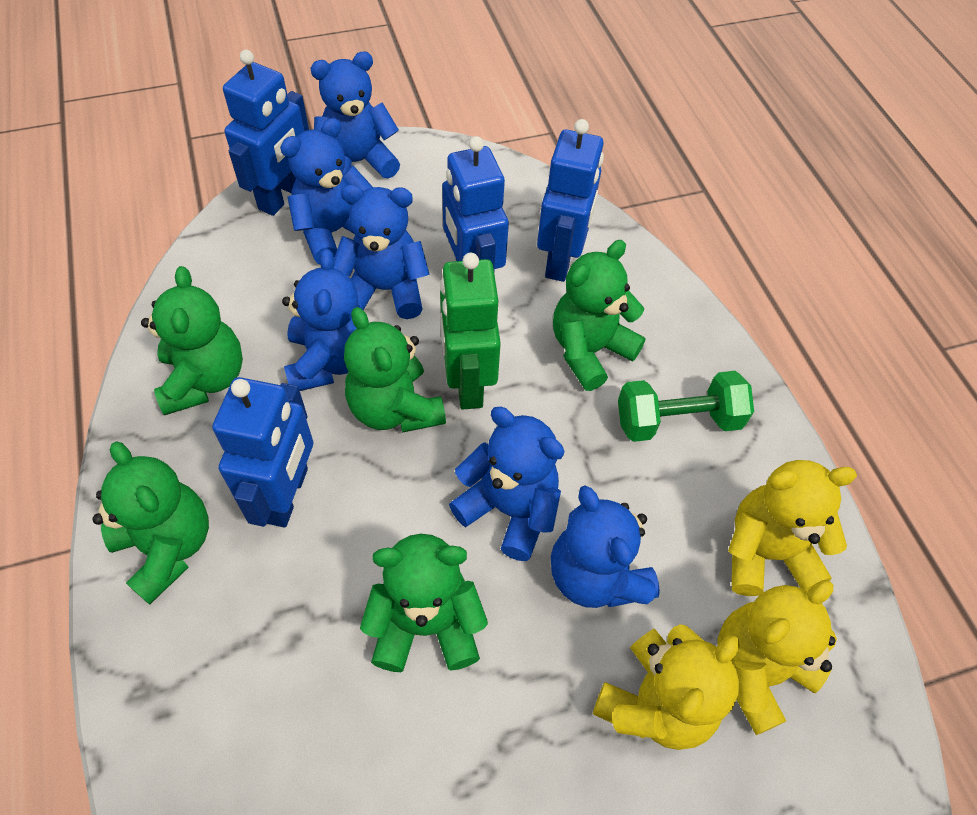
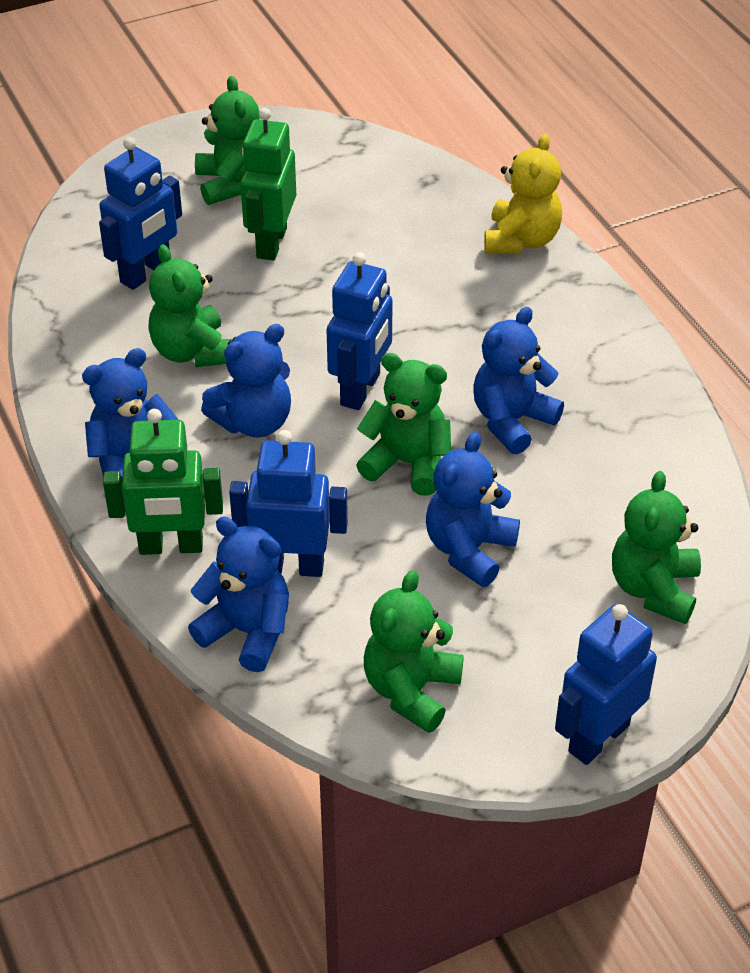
blue teddy bear: [280,118,373,264] [282,249,358,391] [310,51,400,179] [334,184,430,319] [449,407,564,561] [551,486,660,608] = 6 -> [82,348,179,479] [188,516,289,672] [201,324,291,437] [426,432,520,587] [473,307,564,454] = 5
green dumbbell: [618,371,754,442] = 1 -> none = 0
green robot: [440,253,501,410] = 1 -> [103,409,223,555] [240,108,296,260] = 2
yellow teddy bear: [593,624,740,750] [717,580,837,735] [728,460,857,596] = 3 -> [484,134,562,254] = 1

